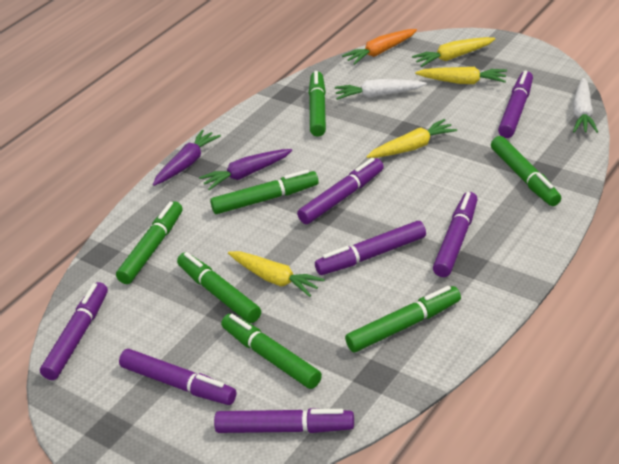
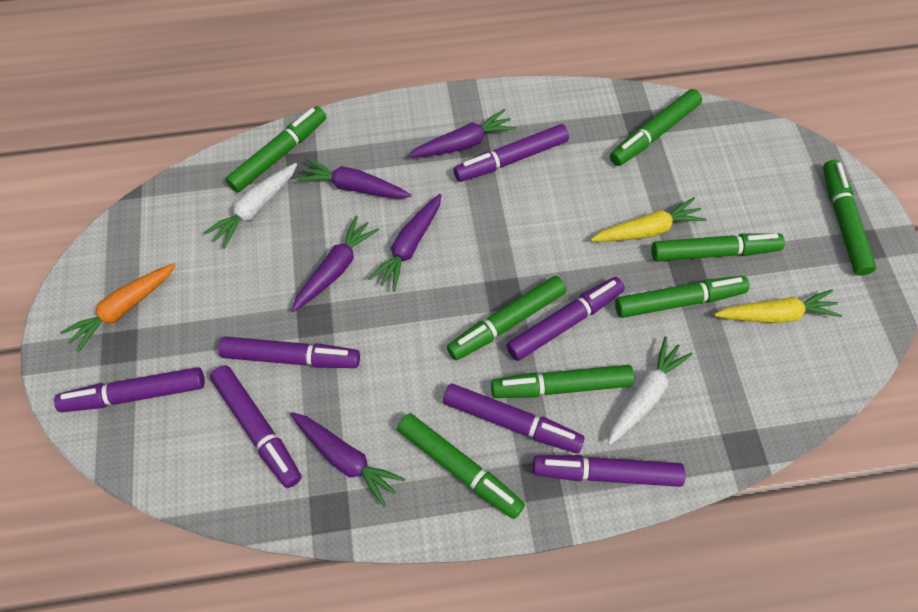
green marker: [116,201,183,284] [177,252,261,323] [210,169,319,214] [221,314,322,389] [309,71,326,137] [345,286,461,352] [491,136,561,206] = 7 -> [226,106,326,193] [397,413,525,519] [447,276,566,360] [491,365,635,398] [610,89,702,166] [615,276,749,318] [651,233,785,261] [823,160,876,276] = 8
purple carrot: [153,130,221,186] [199,149,292,190] = 2 -> [290,412,405,507] [291,216,379,312] [297,158,411,199] [368,194,441,292] [408,109,516,158] = 5
yellow carrot: [228,251,325,297] [366,119,457,158] [412,37,495,67] [415,67,507,84] = 4 -> [591,197,707,242] [714,289,842,323] = 2

